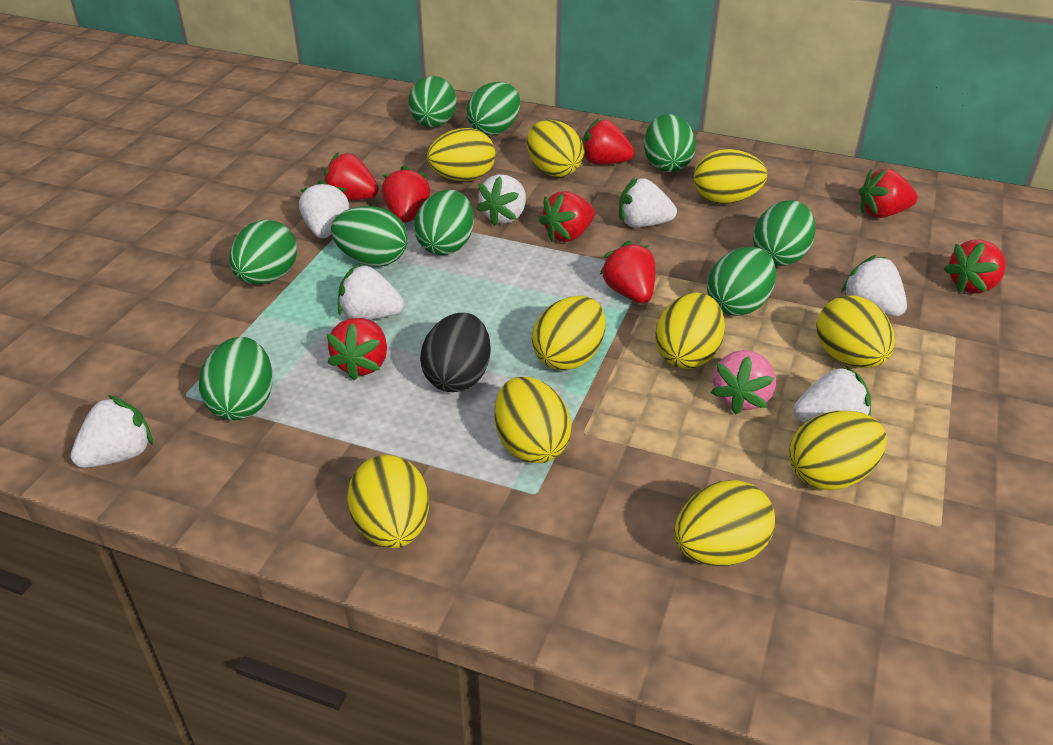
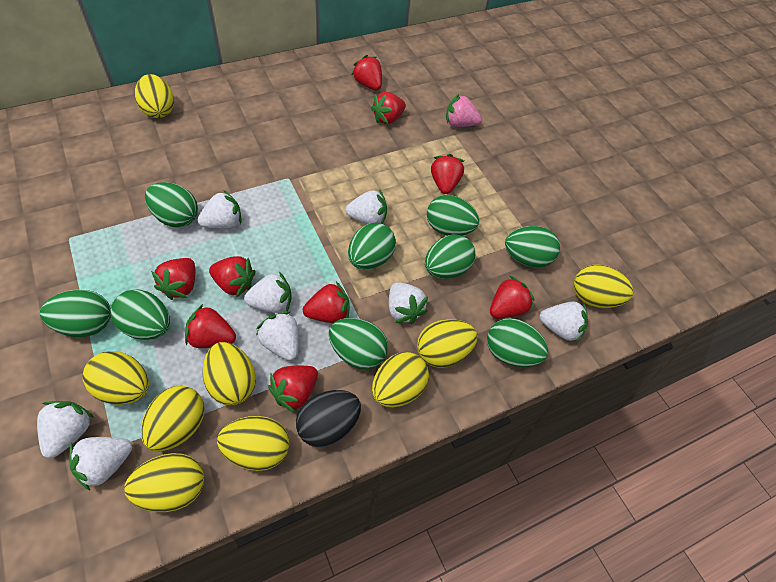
red strawberry: [324,152,379,200] [326,318,387,381] [382,166,430,223] [539,191,595,242] [582,118,635,164] [600,241,655,303] [859,169,918,218] [944,240,1006,294] = 8 -> [151,258,195,300] [185,304,236,348] [209,256,256,298] [268,366,318,413] [303,281,349,323] [352,55,382,90] [371,92,406,124] [431,154,464,194] [490,276,535,319] = 9
white strawberry: [71,395,153,468] [299,180,349,238] [338,264,404,320] [476,174,526,226] [619,178,677,228] [793,365,871,423] [841,255,907,316] = 7 -> [37,401,94,458] [69,437,132,490] [197,190,242,229] [244,272,292,313] [256,311,299,361] [346,189,387,224] [389,282,428,324] [539,302,588,343] = 8
yellow egg: [347,455,429,548] [427,128,495,181] [495,377,572,463] [527,120,584,177] [532,296,605,371] [655,292,725,369] [674,480,775,566] [694,149,767,204] [789,411,887,490] [816,295,895,368] = 10 -> [83,351,149,405] [124,453,204,512] [135,74,174,118] [141,386,205,452] [202,342,256,405] [217,416,289,471] [372,352,429,407] [417,319,478,368] [573,265,633,308] = 9

